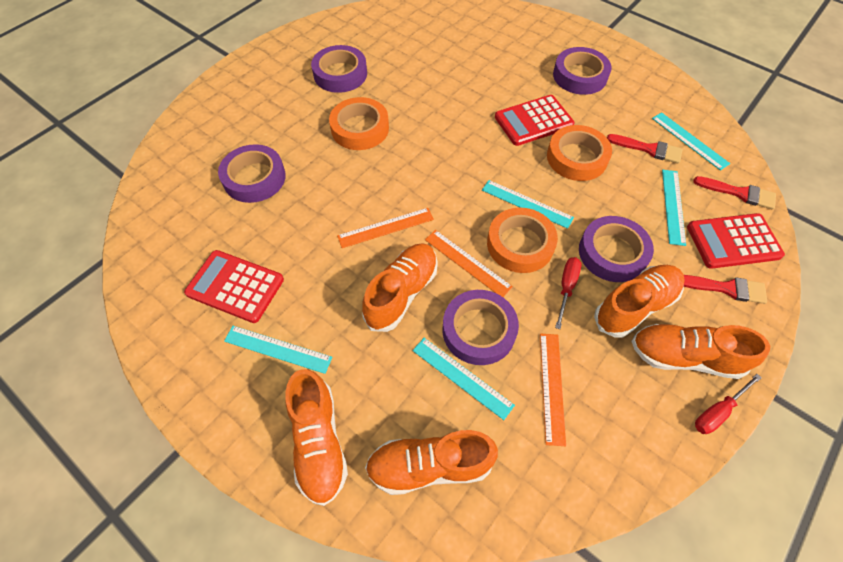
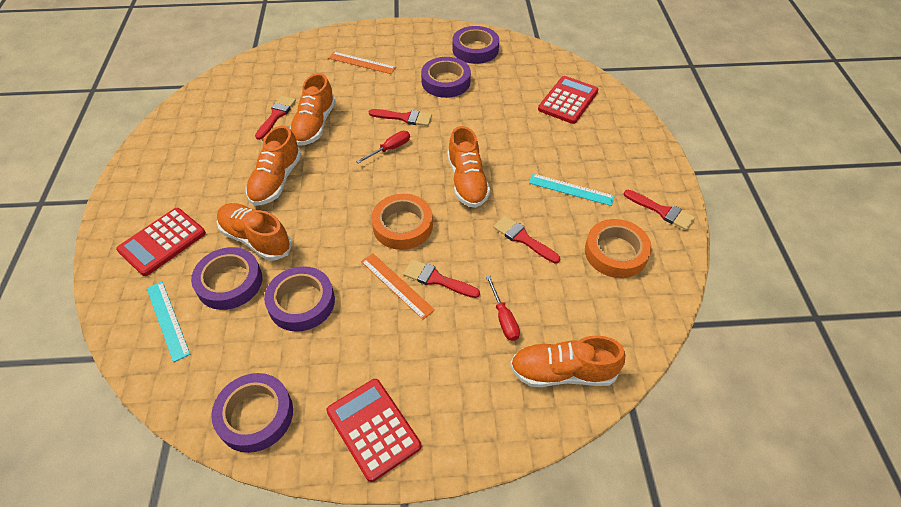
orange ruler: [337,208,434,248] [425,230,513,297] [540,334,566,446] = 3 -> [328,52,396,74] [361,253,435,320] = 2
orange tape: [329,97,389,150] [487,208,558,273] [547,125,612,181] = 3 -> [371,194,433,250] [585,219,652,278] = 2
red brush: [607,134,683,164] [684,275,767,304] [693,176,776,210] = 3 -> [255,96,296,140] [369,109,432,126] [403,259,480,298] [493,216,560,263] [624,190,695,230] = 5
turquoise ruler: [224,326,333,374] [413,338,515,420] [482,180,574,229] [652,112,730,171] [662,170,686,246] = 5 -> [147,281,190,362] [529,174,615,206] = 2

